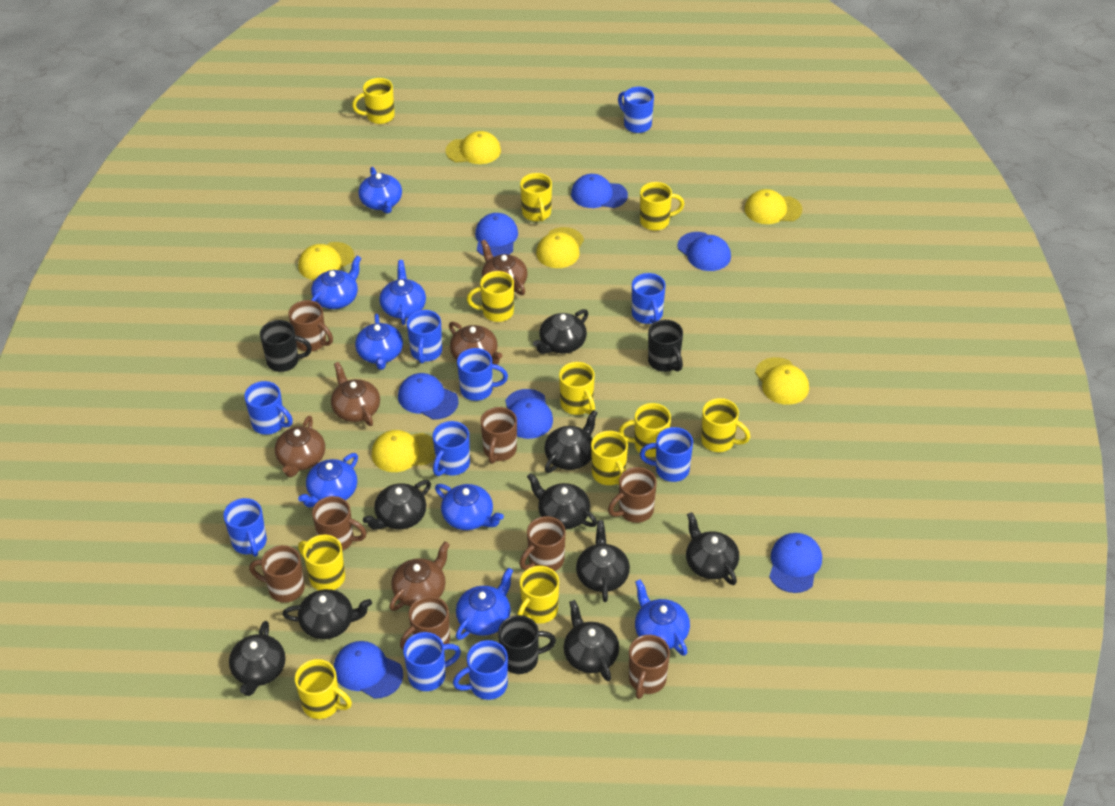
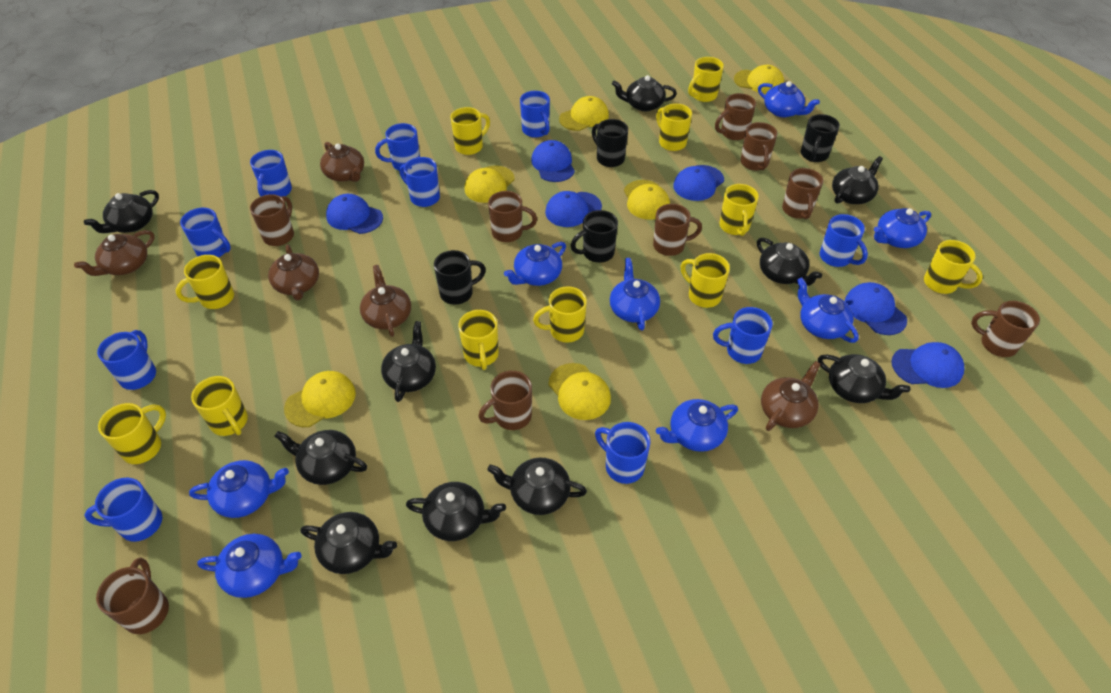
black mug: [260,320,312,372] [498,615,556,674] [648,320,683,372] = 3 -> [434,250,486,305] [571,210,618,263] [592,119,628,167] [801,114,840,162] = 4
black teapot: [229,621,285,696] [282,589,372,639] [363,480,431,530] [527,473,597,529] [533,309,588,354] [544,410,598,473] [564,600,619,681] [576,520,630,602] [686,512,739,585] = 9 -> [84,190,159,233] [274,430,367,485] [301,512,397,574] [381,321,436,402] [406,482,506,541] [487,458,587,515] [612,75,677,111] [757,238,822,286] [818,354,911,403] [832,156,883,204] = 10
blue cap: [334,641,403,699] [398,373,458,420] [475,213,518,257] [505,389,553,439] [571,174,628,208] [677,232,731,271] [769,533,822,593] = 7 -> [326,194,383,234] [531,140,575,182] [545,191,602,227] [673,165,724,201] [845,282,907,335] [891,342,964,388] = 6
brown mug: [249,545,305,603] [288,300,333,351] [312,496,366,551] [400,596,450,650] [480,407,517,464] [520,516,566,571] [608,467,657,523] [629,635,670,699] = 8 -> [96,558,169,634] [250,194,294,246] [478,371,532,430] [488,191,537,242] [653,204,702,256] [715,93,756,140] [740,122,778,171] [782,168,823,219] [971,301,1040,357] = 9

